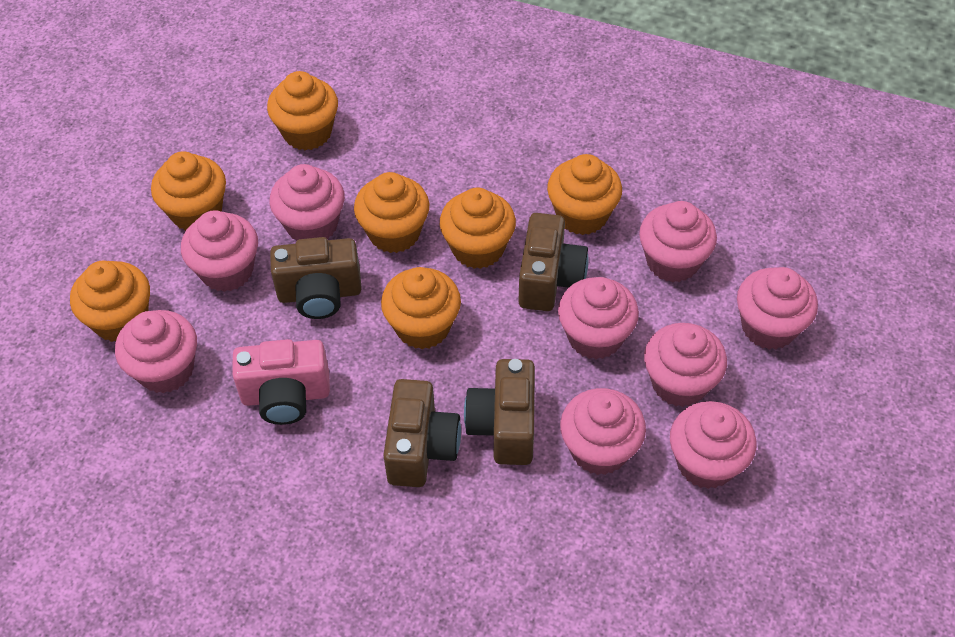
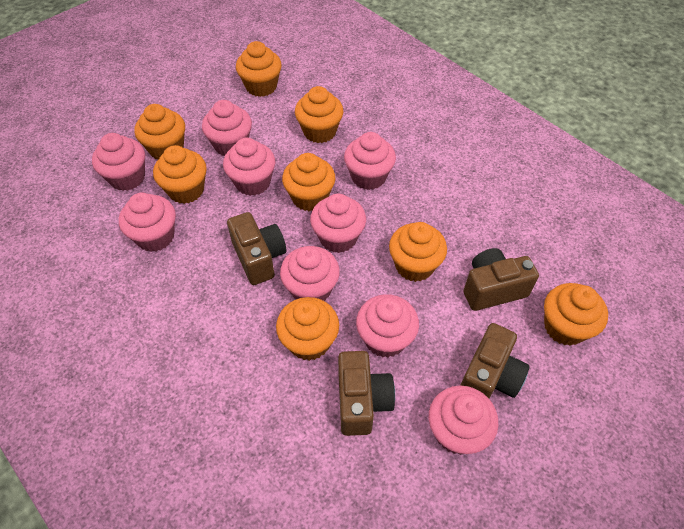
orange cupcake: [70,261,150,342] [151,151,226,231] [267,71,338,150] [354,172,429,253] [381,267,461,349] [440,188,516,269] [547,154,622,235] = 7 -> [135,104,185,159] [153,145,207,204] [236,41,282,97] [276,297,339,361] [282,153,336,211] [295,86,343,143] [389,222,447,282] [544,283,608,346] = 8
pink camera: [233,339,330,425] = 1 -> none = 0

